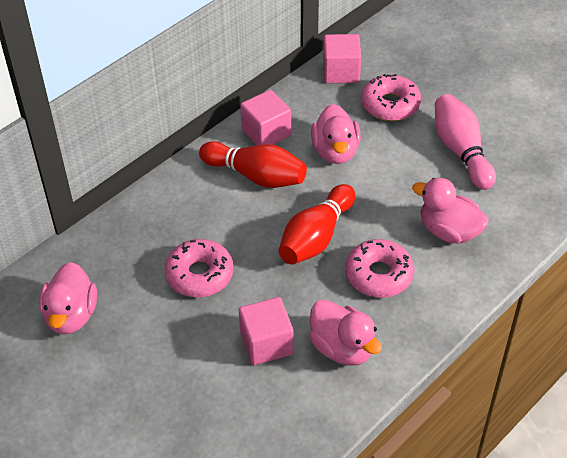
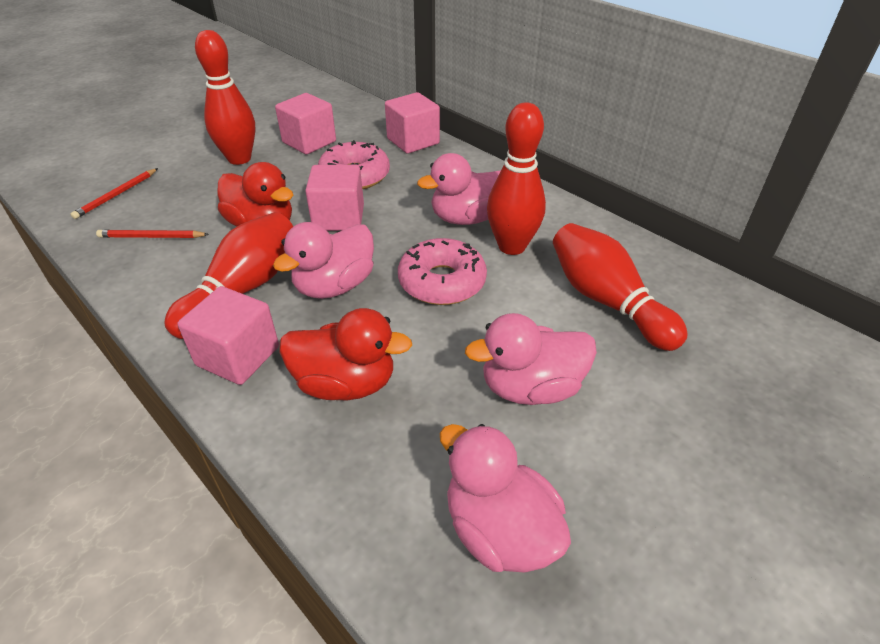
pink bowling pin: [435,94,496,190] = 1 -> none = 0
pink cube: [239,297,294,365] [240,90,291,145] [323,34,361,83] = 3 -> [177,286,279,385] [275,93,336,154] [305,165,364,231] [385,92,440,153] = 4
pink donut: [165,239,233,297] [345,239,415,298] [361,74,421,121] = 3 -> [318,140,390,189] [398,238,487,305] = 2
red bowling pin: [199,141,307,188] [278,184,355,264] = 2 -> [164,212,293,339] [195,30,256,165] [487,102,546,255] [553,223,688,351] = 4
red duck: none = 0 -> [218,162,293,226] [279,308,412,400] = 2
red pencil: none = 0 -> [70,168,158,219] [96,230,209,238] = 2

